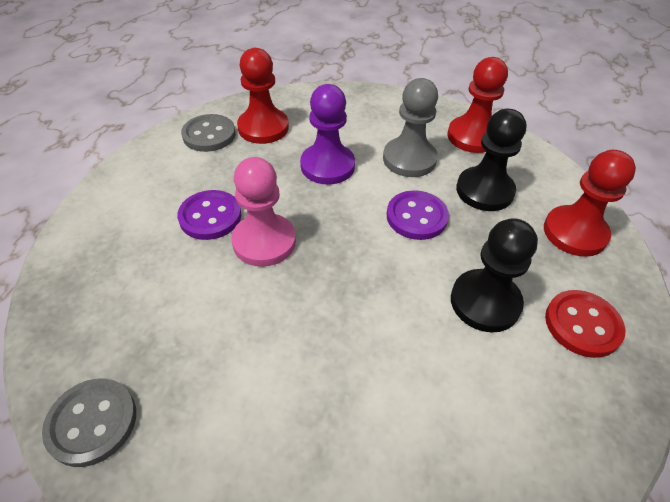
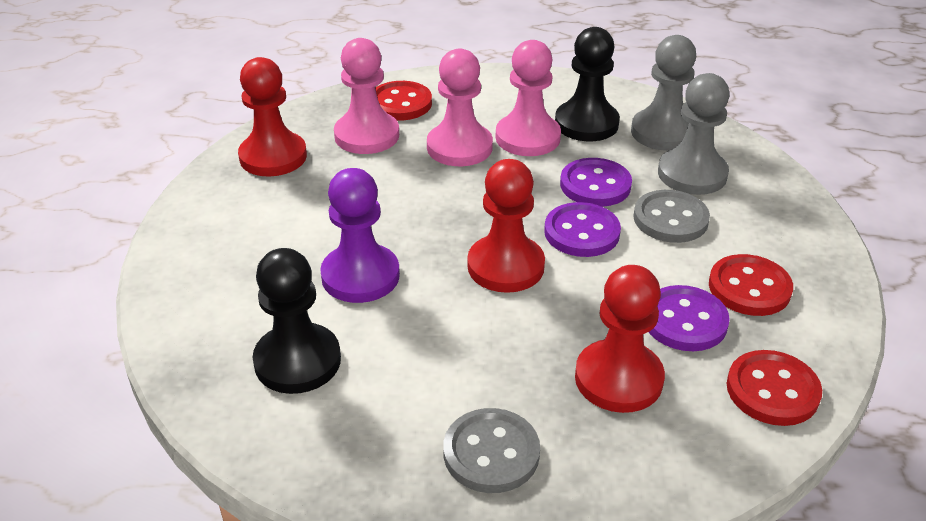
grey pawn: [383,78,438,177] = 1 -> [631,35,696,151] [658,73,730,195] = 2
pink pawn: [231,157,296,267] = 1 -> [334,38,399,154] [427,48,493,166] [496,40,561,156] = 3
purple button: [177,190,241,240] [387,190,449,240] = 2 -> [544,202,621,257] [560,158,632,207] [649,285,730,351] = 3
red button: [545,290,625,358] = 1 -> [375,81,432,121] [709,254,793,316] [727,350,822,426] = 3

